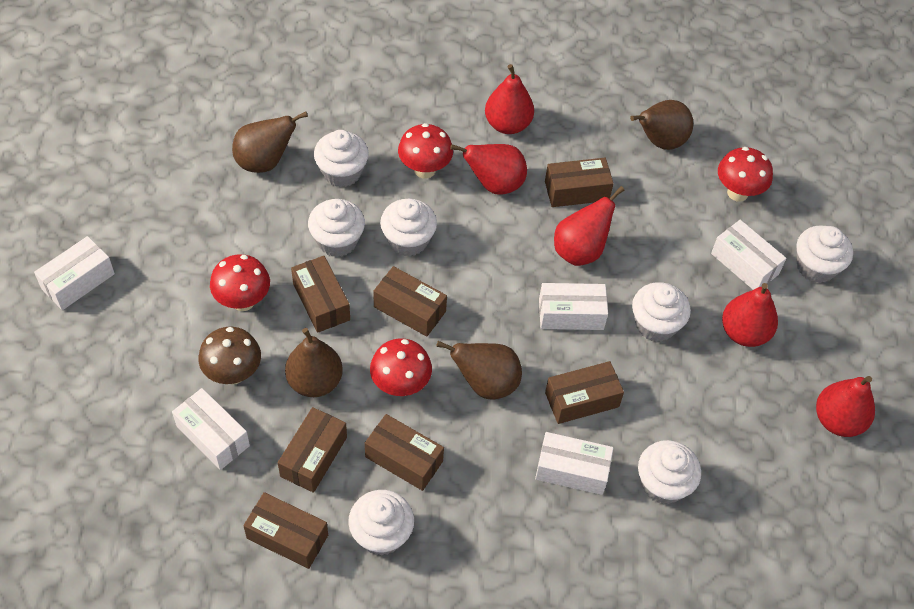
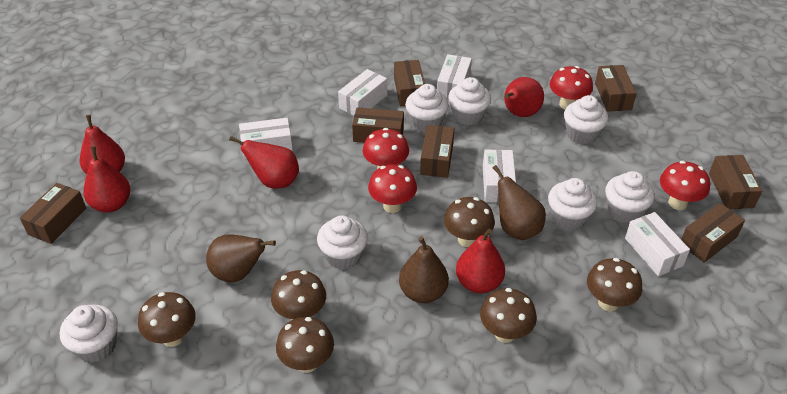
brown mushroom: [198,327,261,385] = 1 -> [138,292,196,347] [271,270,326,320] [276,317,334,373] [444,197,495,247] [480,288,537,343] [587,258,642,312] = 6
brown pear: [232,112,308,173] [285,328,343,397] [436,341,522,399] [630,100,693,150] = 4 -> [206,234,276,282] [399,236,449,303] [493,165,546,240] = 3

